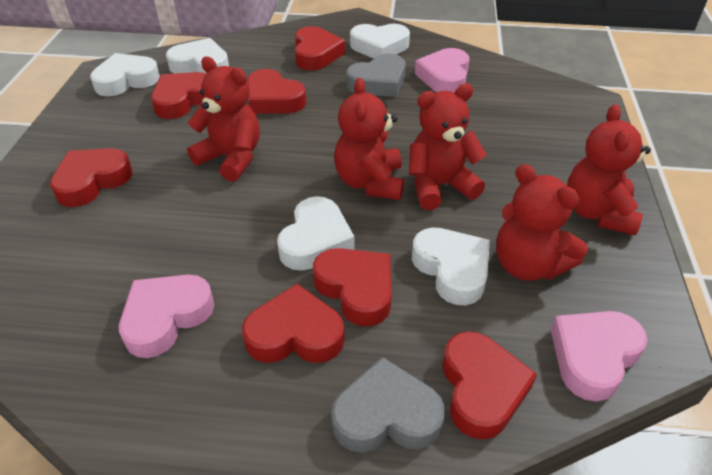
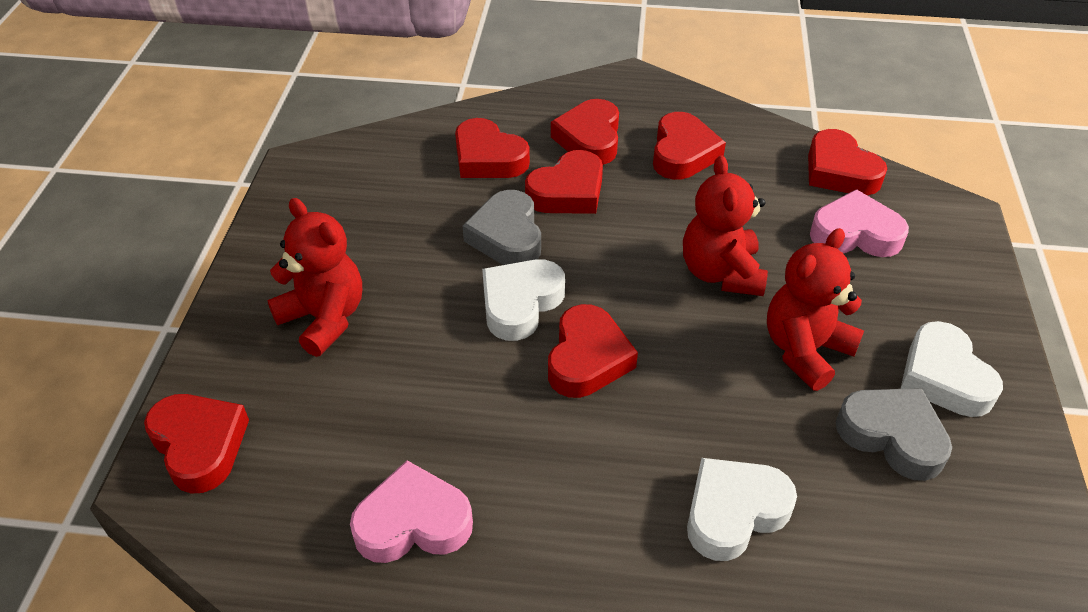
pink heart: [119,275,214,358] [415,48,470,93] [551,311,648,402] = 3 -> [350,460,473,563] [810,189,909,257] = 2
red teddy bear: [187,57,260,182] [334,78,404,200] [409,83,487,210] [496,164,588,281] [567,104,651,235] = 5 -> [267,198,362,357] [683,155,768,296] [767,228,864,391] = 3
white heart: [90,53,160,96] [166,38,229,74] [277,196,355,271] [350,24,410,59] [412,228,490,305] = 5 -> [482,259,565,341] [687,458,797,561] [900,321,1003,417] = 3

